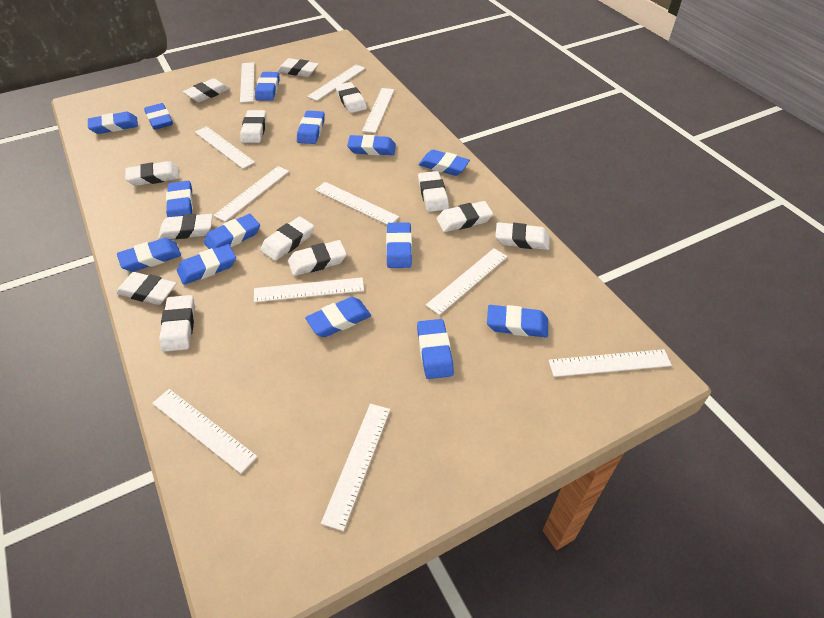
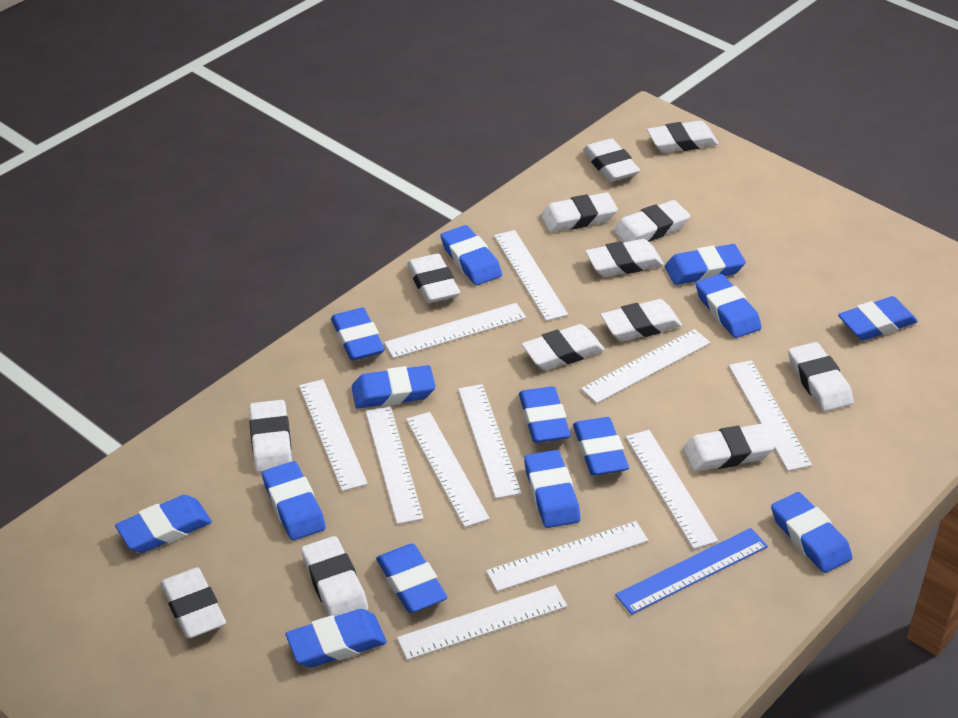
blue ruler: none = 0 -> [615,528,768,615] = 1

